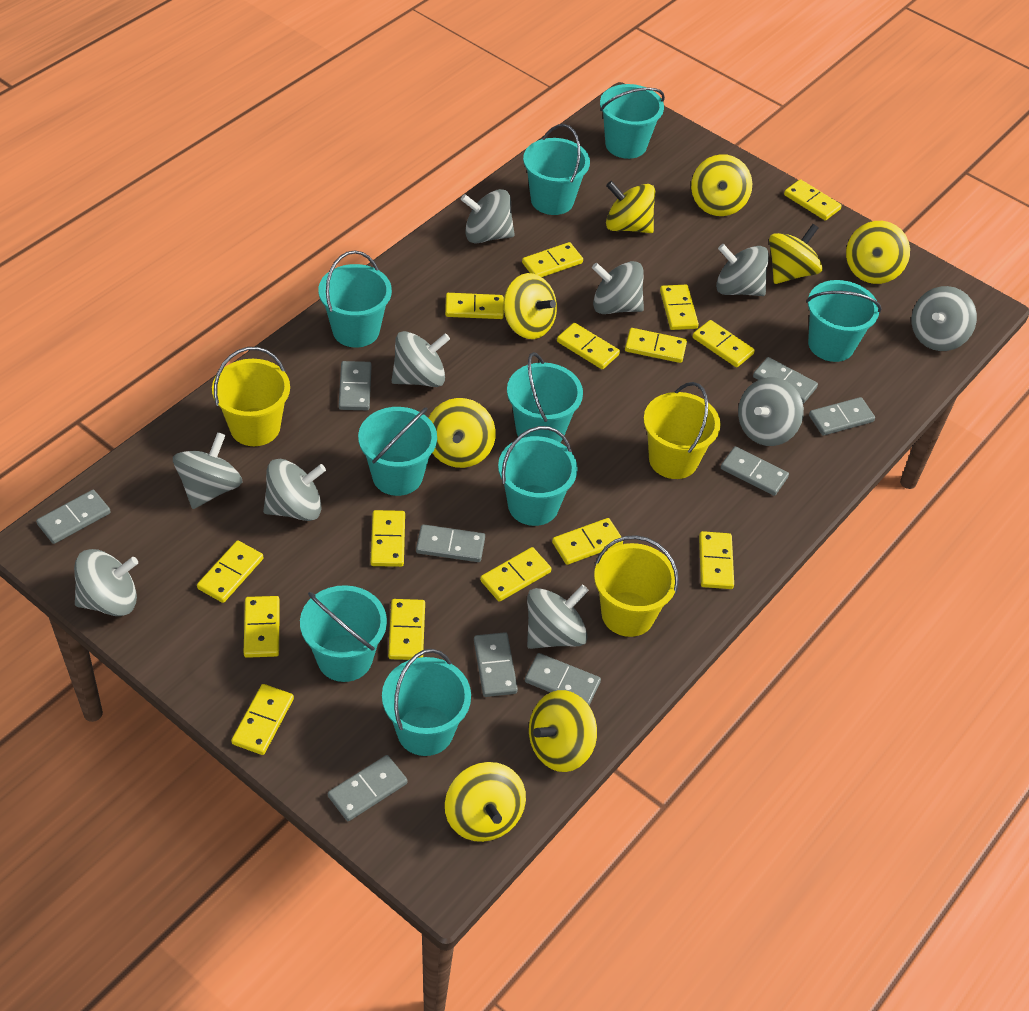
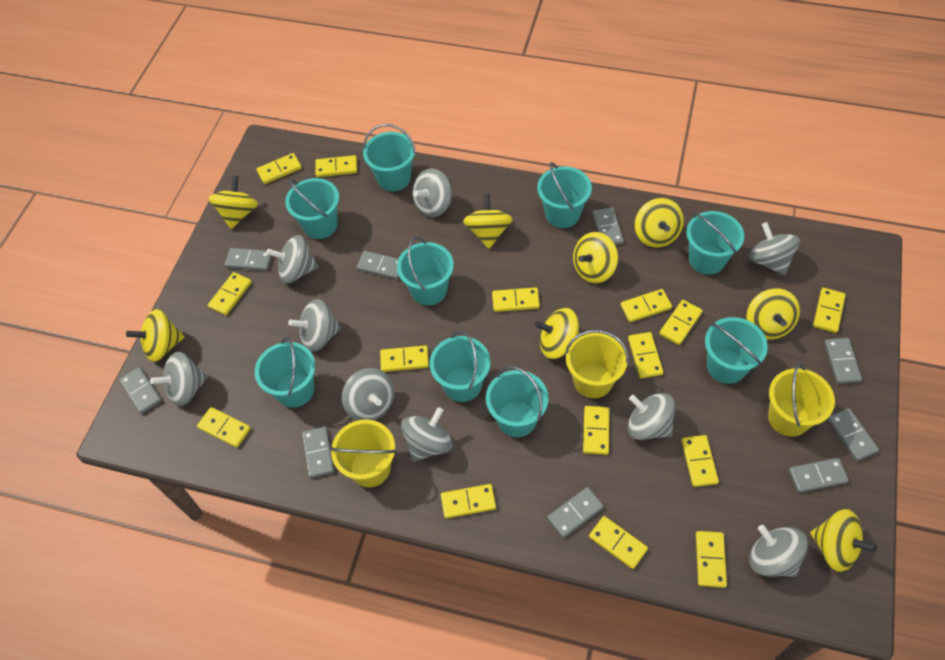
grey spinning top: [74,549,138,616] [173,432,242,509] [263,459,326,521] [392,331,450,387] [461,189,515,244] [527,585,589,649] [592,261,644,314] [716,244,769,296] [738,377,804,446] [911,286,977,351] = 10 -> [150,352,208,406] [266,235,318,283] [288,299,341,352] [342,368,394,421] [401,407,453,462] [412,168,452,217] [628,393,675,440] [749,222,800,275] [749,525,808,577] = 9

